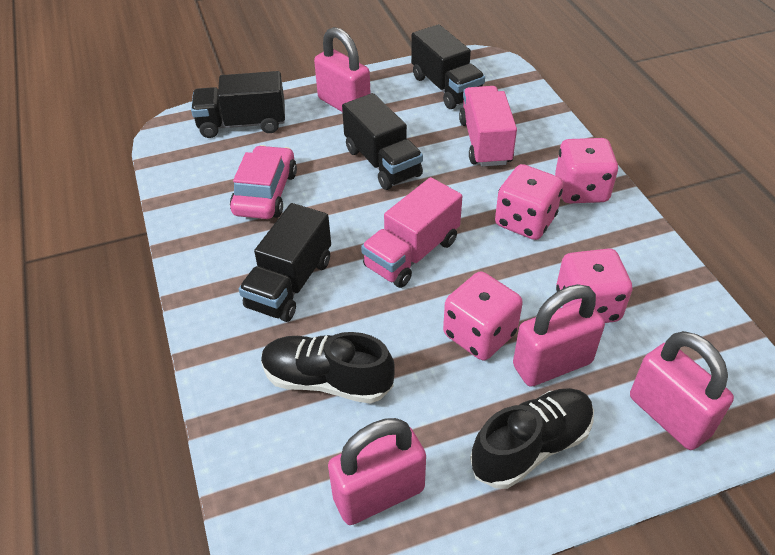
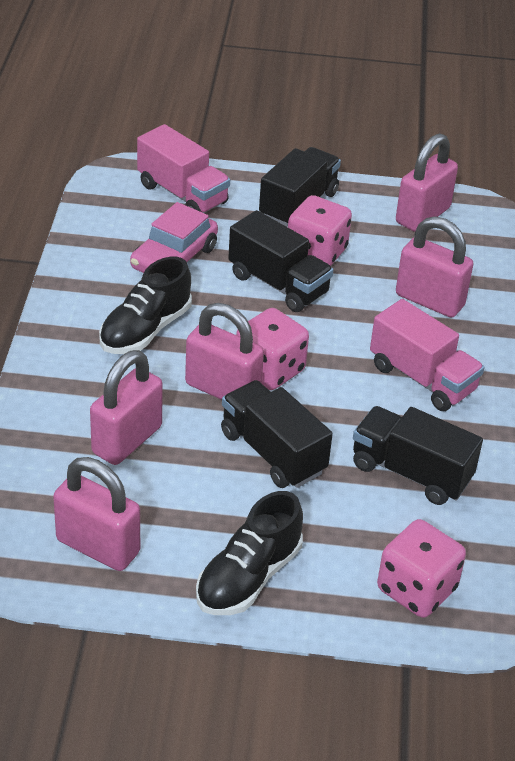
pink dice: [443,272,523,361] [495,164,563,240] [555,138,618,203] [556,248,632,323] = 4 -> [236,308,309,390] [288,195,352,266] [377,519,466,618] = 3
pink padlock: [314,27,371,112] [328,418,426,525] [513,284,605,387] [630,331,734,450] = 4 -> [53,457,140,571] [90,350,163,465] [185,303,264,400] [396,133,458,232] [396,216,473,318] = 5

